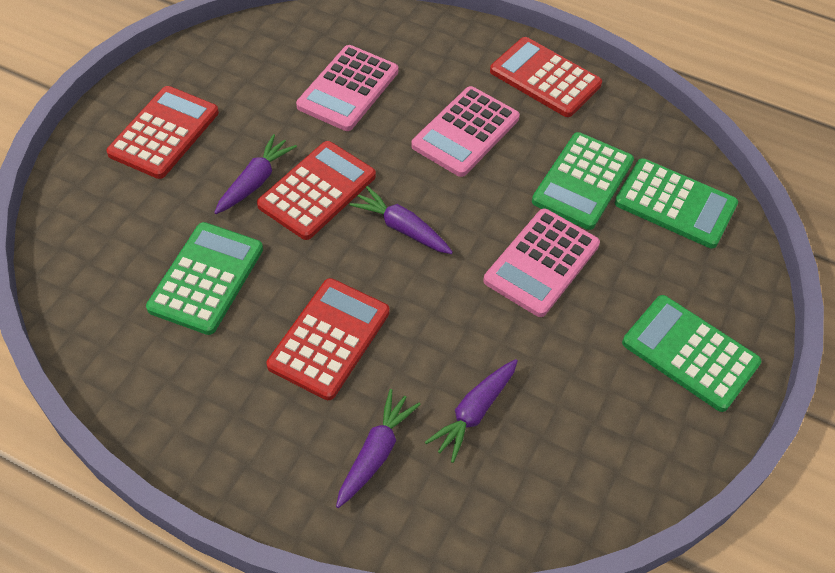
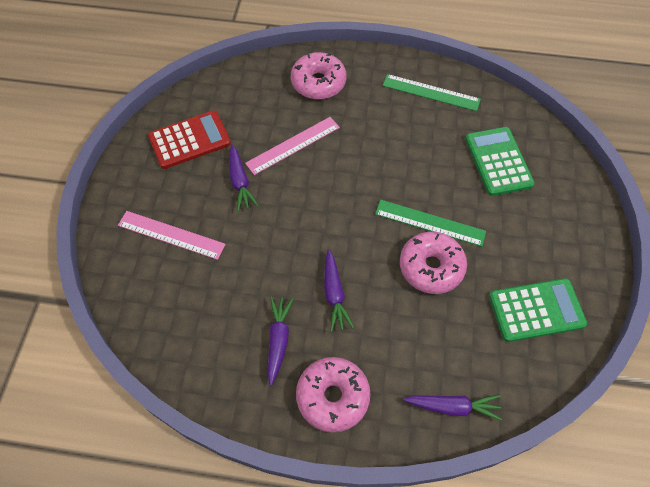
green calculator: [146,222,263,335] [532,132,634,230] [615,158,738,248] [622,295,761,412] = 4 -> [465,127,535,196] [489,278,587,342] = 2
green ruler: none = 0 -> [375,200,486,247] [383,74,481,111] = 2
pink calculator: [296,45,398,131] [411,86,520,177] [483,208,600,317] = 3 -> none = 0
pink donut: none = 0 -> [291,52,347,99] [296,357,371,433] [400,232,467,294] = 3
pink ruler: none = 0 -> [118,211,226,260] [245,117,340,175] = 2
red calculator: [106,86,219,179] [257,141,376,240] [267,278,390,400] [490,37,602,117] = 4 -> [148,110,231,169] = 1

